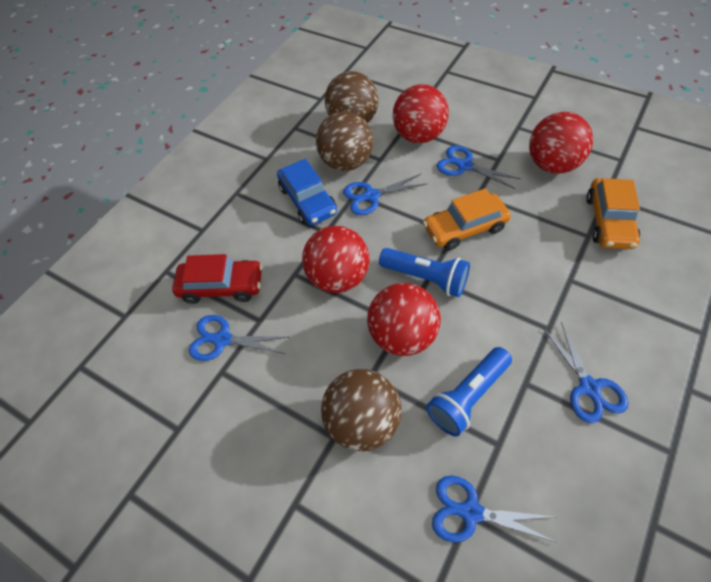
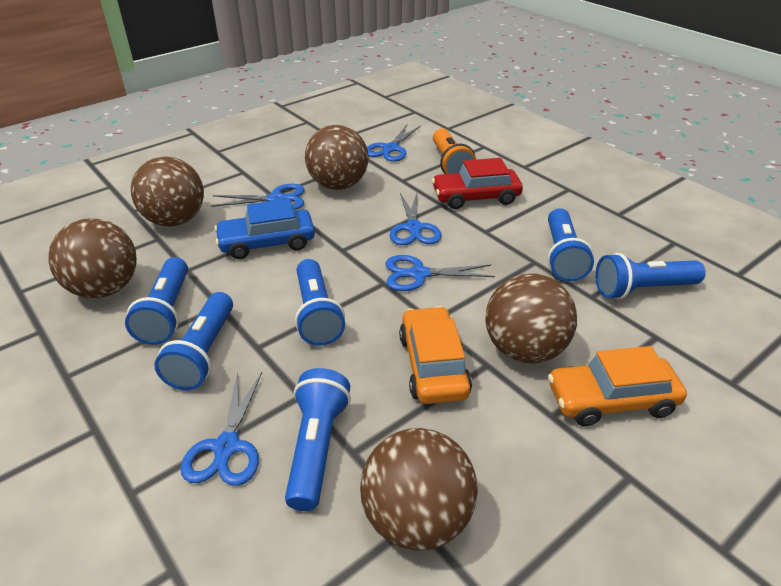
blue flashlight: [379,248,470,297] [426,347,512,437] = 2 -> [125,257,188,345] [154,292,233,390] [285,368,351,511] [295,259,345,346] [548,208,594,281] [595,253,706,299] = 6
brown ball: [316,111,373,171] [321,369,402,451] [325,71,378,123] = 3 -> [48,218,137,298] [131,157,204,227] [305,125,369,190] [360,428,478,551] [485,274,577,363] = 5
orange flashlight: none = 0 -> [433,128,477,174] = 1
red ball: [302,226,370,293] [367,283,441,356] [393,84,449,143] [529,112,593,174] = 4 -> none = 0

